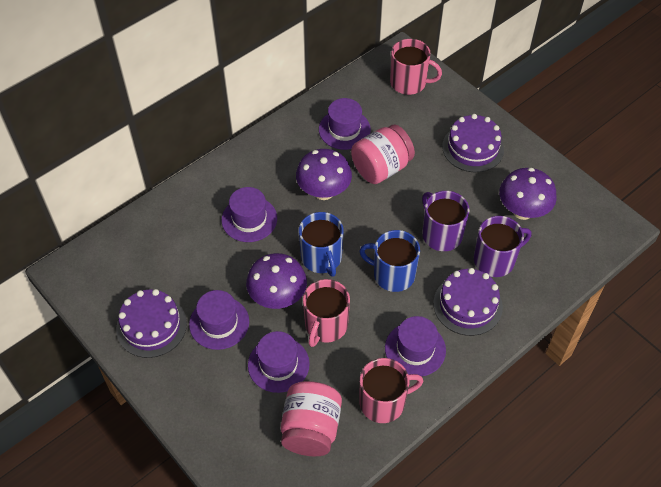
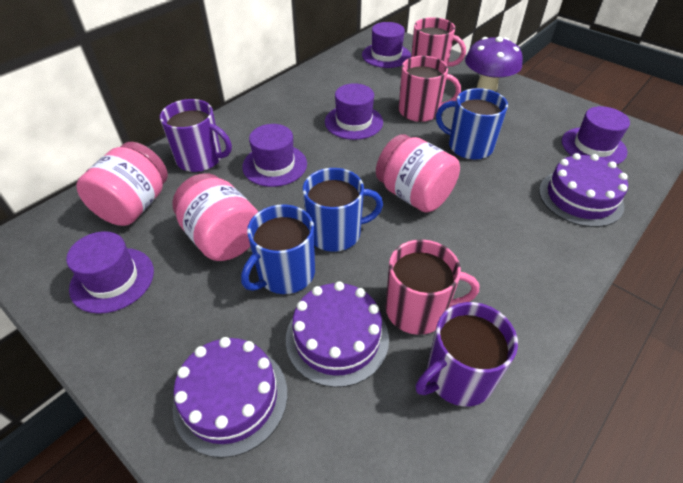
blue mug: [299,212,344,277] [359,230,420,292] = 2 -> [241,204,315,294] [303,168,383,252] [436,88,508,160] = 3
pink jar: [281,381,342,456] [351,125,415,184] = 2 -> [76,142,168,226] [172,173,258,261] [376,134,460,213] = 3
purple mushroom: [246,253,307,309] [296,149,352,200] [499,168,557,220] = 3 -> [465,37,523,91] = 1

